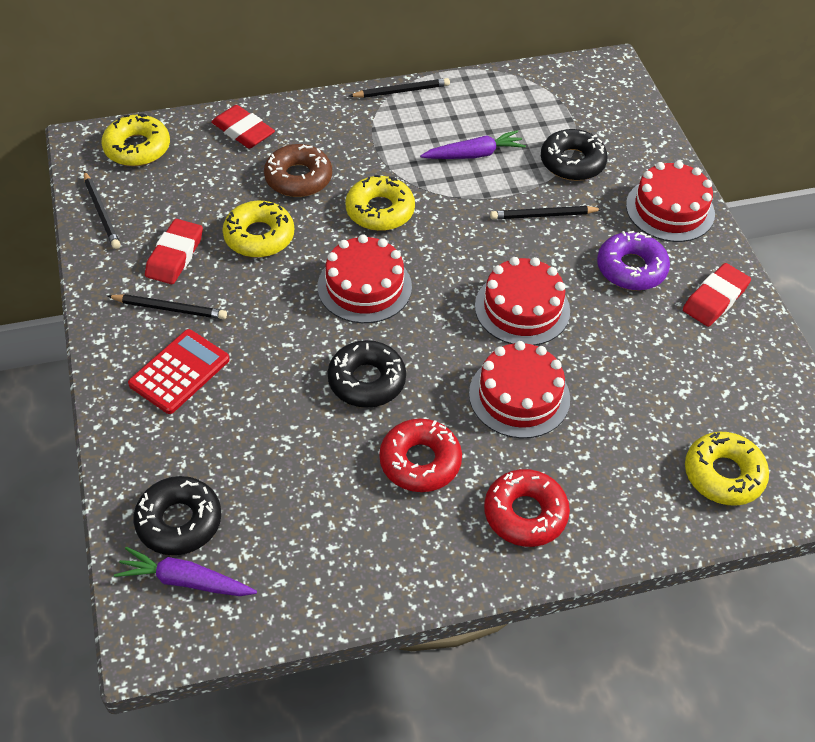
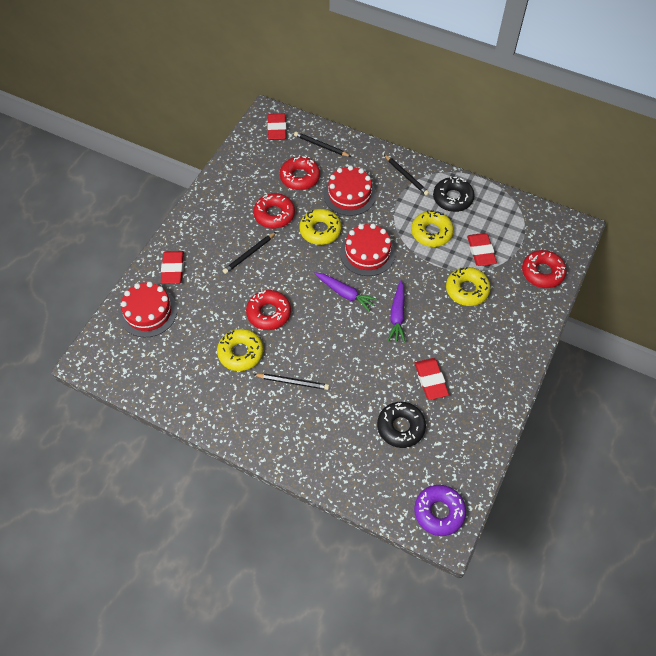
black donut: [134,476,221,555] [328,340,406,408] [541,129,608,181] = 3 -> [377,402,426,448] [433,176,475,212] = 2
brown donut: [264,144,332,197] = 1 -> none = 0
red cake: [318,235,412,323] [469,341,570,438] [475,257,570,345] [626,161,715,242] = 4 -> [119,282,177,338] [324,165,376,216] [340,224,395,276] = 3
red calculator: [128,329,230,414] = 1 -> none = 0
red donut: [379,419,462,492] [484,469,570,547] = 2 -> [246,290,291,330] [253,193,295,229] [280,156,320,190] [522,250,567,288] = 4
red eraser: [145,219,203,284] [211,105,275,149] [683,263,751,327] = 3 -> [161,251,184,284] [267,114,286,140] [415,358,449,400] [467,233,497,266] = 4

